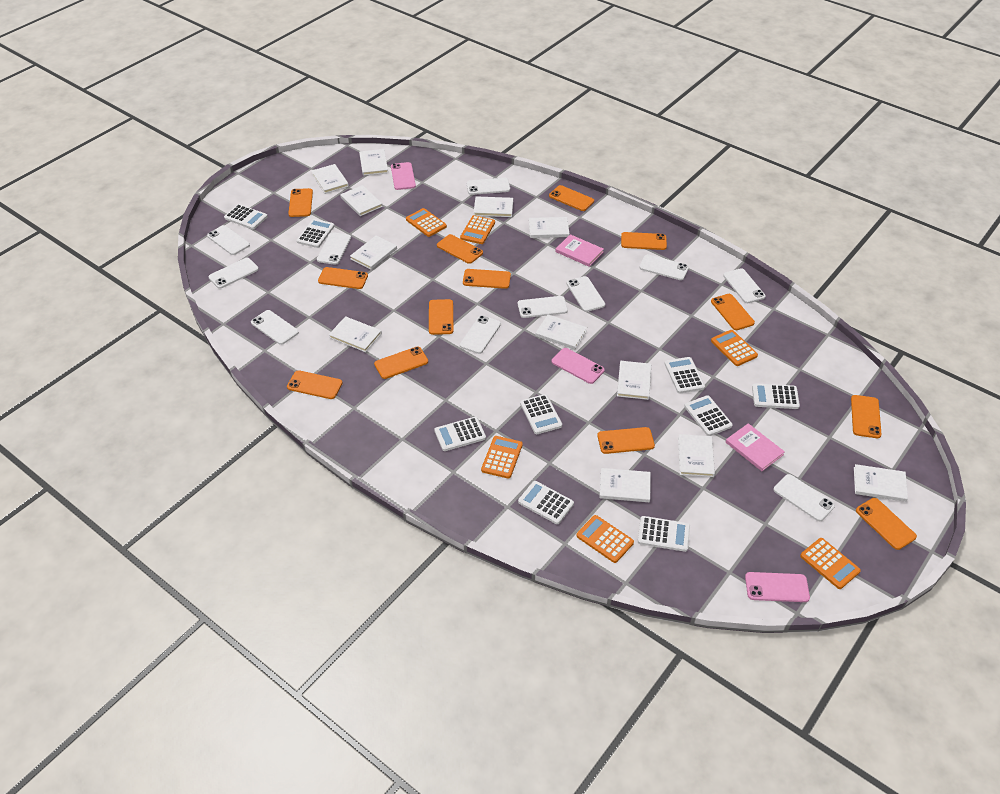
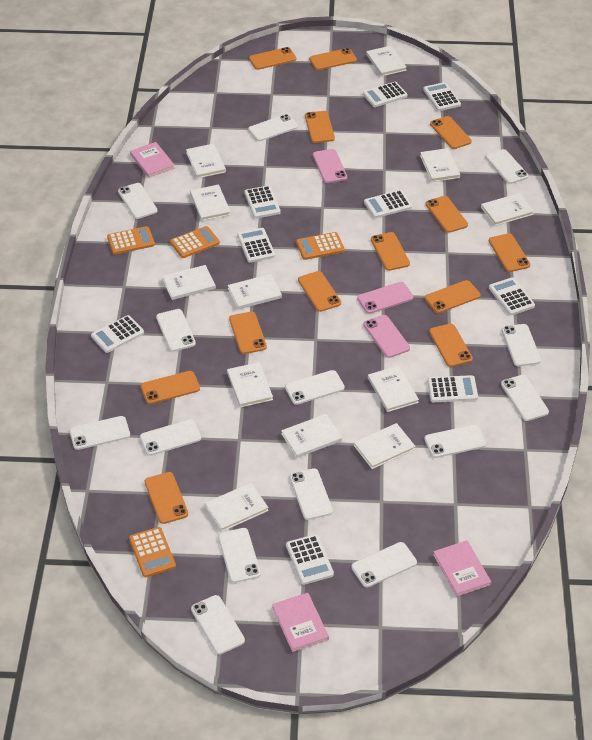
orange calculator: [406,208,447,237] [460,215,495,244] [481,436,523,479] [576,515,634,563] [711,330,758,366] [800,538,861,589] = 6 -> [107,226,155,255] [129,527,176,577] [170,226,220,258] [296,232,345,260] = 4
pink book: [555,234,604,267] [726,423,785,471] = 2 -> [130,142,175,178] [272,593,329,652] [433,540,491,597] = 3
white phone: [207,225,250,255] [209,258,259,289] [251,310,299,345] [317,232,351,265] [460,316,501,354] [467,178,510,195] [518,296,568,318] [567,276,605,312] [639,254,689,280] [723,268,766,303] [774,474,835,521] = 11 -> [69,416,130,450] [118,183,157,219] [140,419,201,456] [156,309,196,352] [191,595,245,654] [218,528,261,583] [248,114,298,141] [285,370,345,405] [290,468,333,520] [351,542,417,587] [424,425,486,458] [485,149,528,184] [501,375,549,421] [502,324,541,366] = 14

